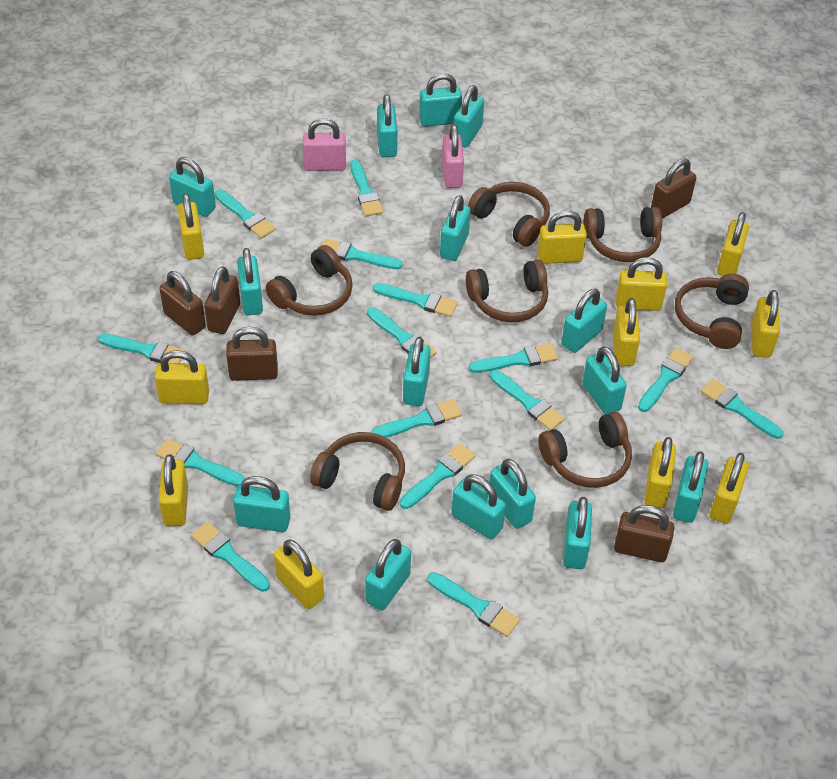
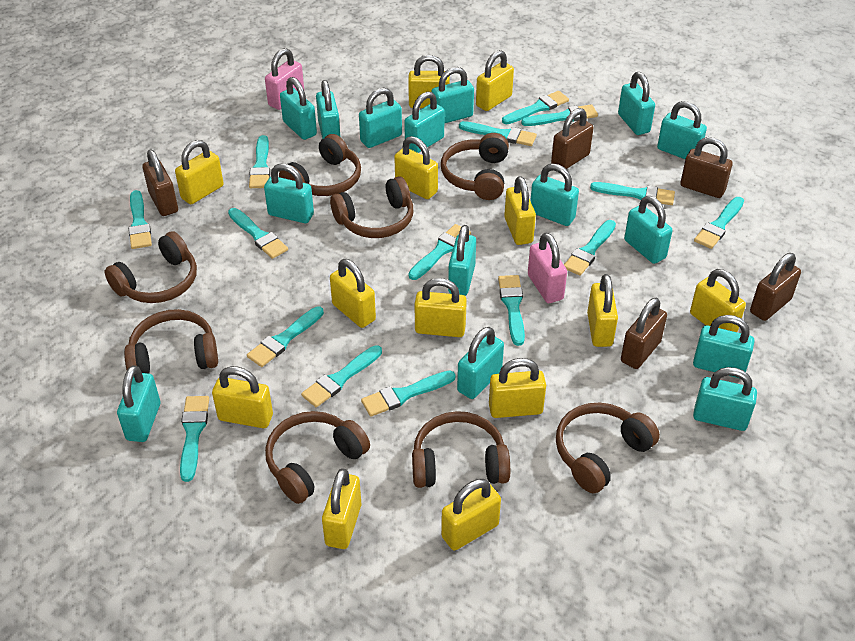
brown headphones: [266,245,353,316] [310,432,405,511] [466,260,548,322] [468,182,550,247] [538,412,632,488] [583,207,662,262] [675,274,749,349] = 7 -> [105,231,197,303] [124,309,218,374] [265,411,370,504] [279,134,361,196] [330,176,413,238] [412,411,510,488] [441,133,509,200] [556,402,660,493] = 8
yellow padlock: [155,350,209,404] [159,454,188,526] [178,194,204,260] [274,540,324,609] [537,210,587,264] [613,298,640,366] [616,257,667,311] [644,437,676,508] [710,453,749,524] [717,212,749,276] [751,290,780,358] = 11 -> [175,140,224,204] [212,366,273,428] [322,468,361,549] [330,259,376,328] [394,136,438,199] [408,55,450,108] [415,278,467,337] [441,479,501,550] [476,50,514,111] [489,358,546,418] [504,176,536,245] [587,274,618,347] [690,269,746,332] = 13

